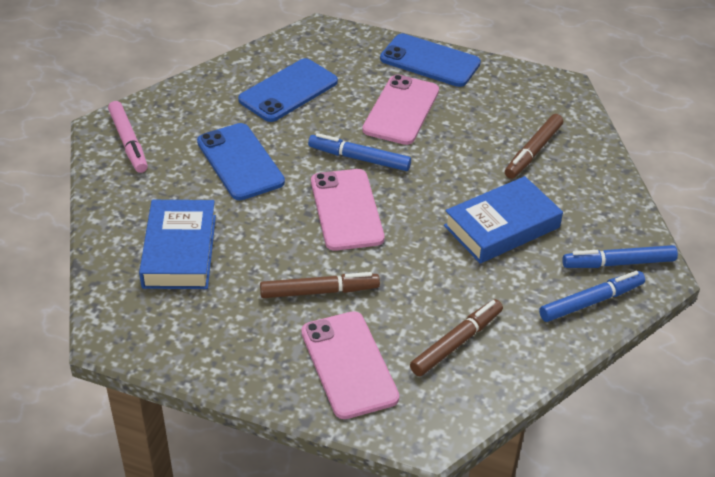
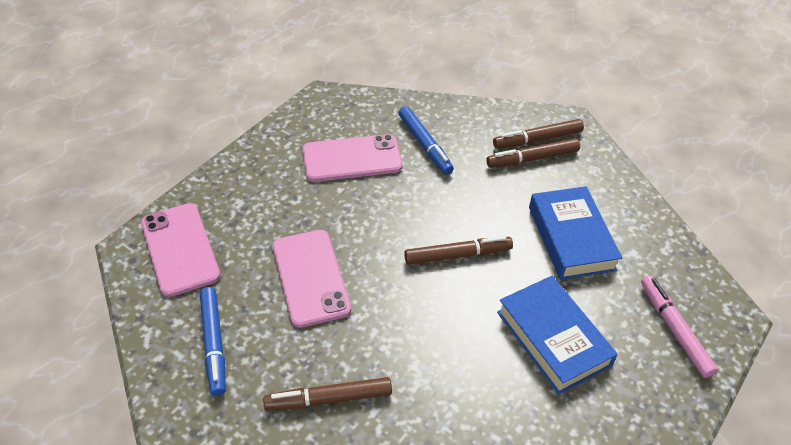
blue marker: [308,133,411,171] [539,271,645,322] [562,245,678,268] = 3 -> [200,287,226,396] [399,106,454,175] = 2
blue phone: [197,123,285,200] [238,58,338,122] [380,34,481,87] = 3 -> none = 0
brown marker: [260,272,380,298] [410,299,503,376] [505,114,563,179] = 3 -> [263,377,392,411] [404,236,513,265] [486,138,580,168] [493,119,584,149] = 4

